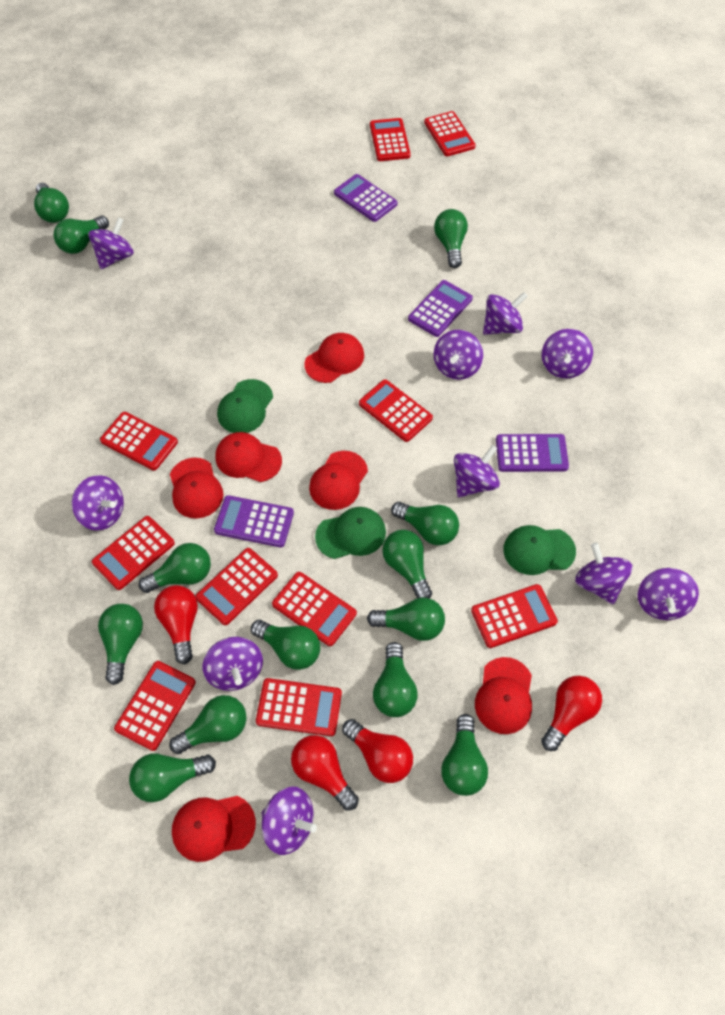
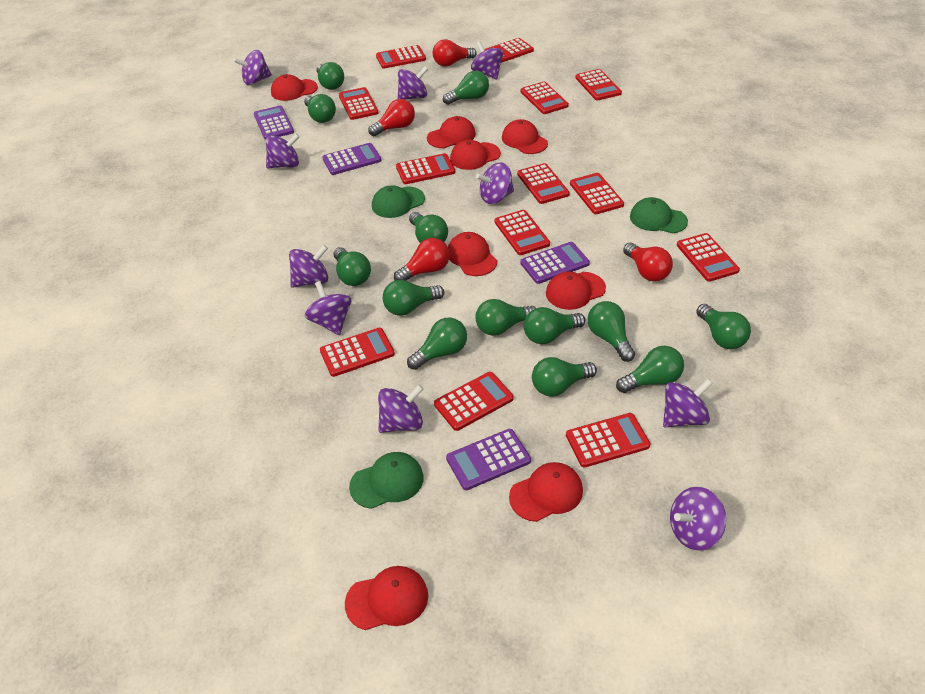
red calculator: [92,516,175,590] [100,412,178,471] [114,661,196,751] [195,548,278,625] [256,678,342,736] [272,572,357,646] [359,379,433,442] [370,118,411,161] [424,111,476,156] [471,584,558,648] = 10 -> [320,327,395,377] [339,87,378,120] [376,45,426,68] [396,153,455,184] [434,372,514,431] [484,38,534,63] [495,210,550,255] [517,163,570,204] [521,82,569,114] [566,413,650,468] [570,173,624,214] [575,69,622,101] [677,233,740,282] = 13
red cap: [170,458,223,519] [172,796,256,862] [215,432,282,482] [305,333,364,383] [309,451,368,510] [475,657,532,734] = 6 -> [271,74,318,101] [345,566,428,630] [427,116,476,148] [448,232,497,276] [450,140,501,170] [502,119,548,154] [509,462,583,522] [546,271,606,310] = 8

